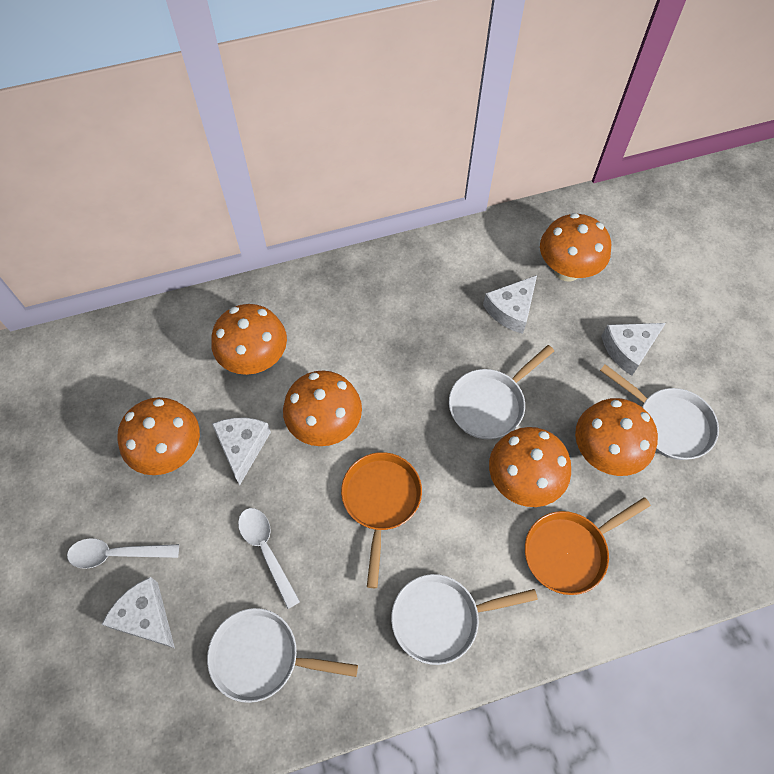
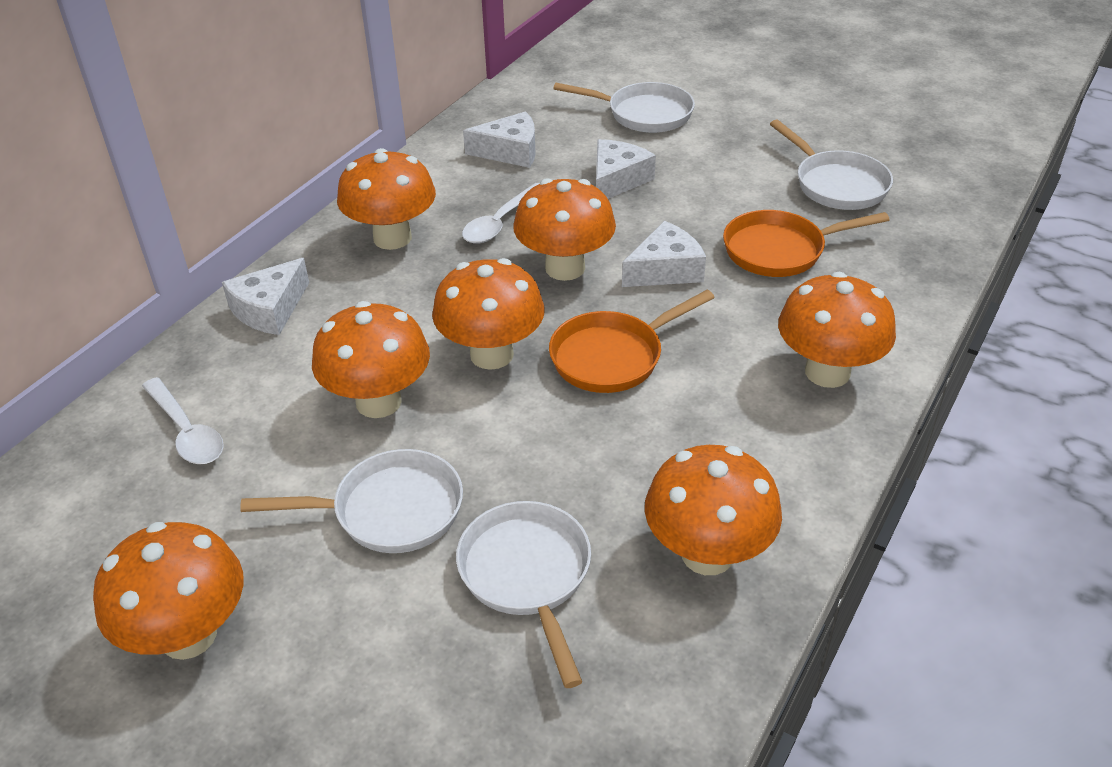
orange mushroom: [117,397,200,475] [211,304,287,375] [283,371,362,446] [489,427,571,507] [540,213,611,281] [575,398,658,476] = 6 -> [93,522,244,660] [312,301,430,418] [337,148,436,250] [432,258,545,370] [513,178,616,281] [645,445,782,575] [778,272,896,388] = 7

